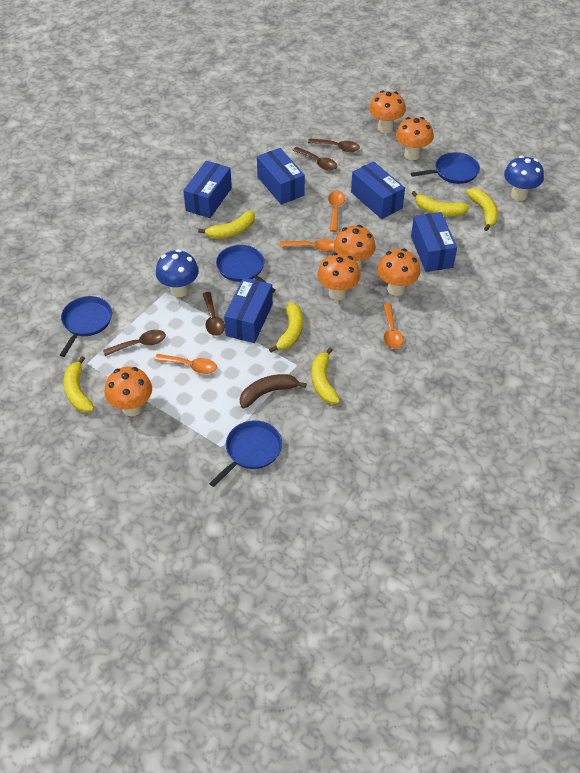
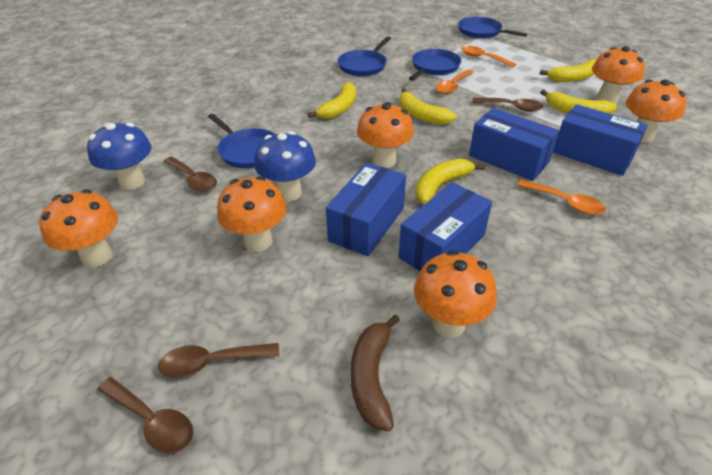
blue box: [183,161,232,218] [224,277,273,343] [257,148,305,205] [351,161,405,219] [411,212,457,272] = 5 -> [326,162,406,256] [398,182,492,271] [469,108,559,181] [553,104,648,176] = 4
orange spoon: [154,354,217,374] [280,239,335,252] [328,191,345,232] [383,303,403,349] = 4 -> [436,69,474,94] [461,46,516,68] [517,179,606,215] = 3
yellow banana: [64,356,94,413] [198,210,255,239] [269,302,303,352] [312,347,340,404] [412,191,470,216] [466,188,498,231] = 6 -> [308,82,356,119] [399,89,457,125] [415,158,485,204] [539,59,597,82] [540,89,617,114] = 5

